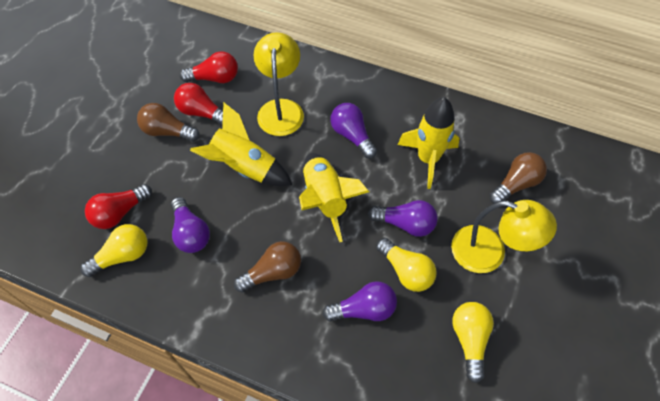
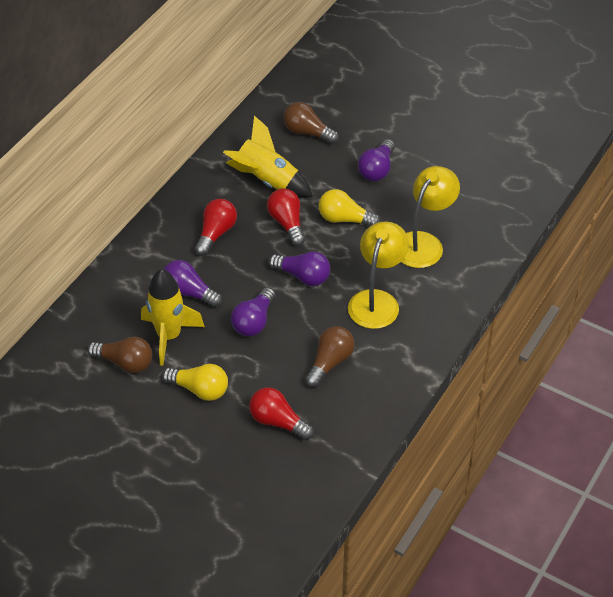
yellow light bulb: [81,224,148,277] [376,238,437,292] [452,302,494,383] = 3 -> [162,364,228,401] [319,189,381,227] = 2
yellow rocket: [190,102,292,186] [299,153,369,242] [398,97,460,189] = 3 -> [141,269,205,366] [223,116,313,197] = 2

